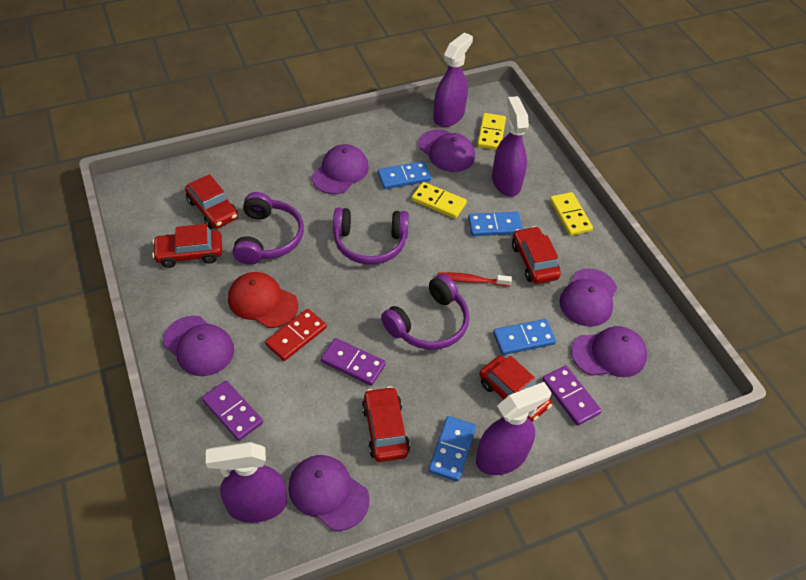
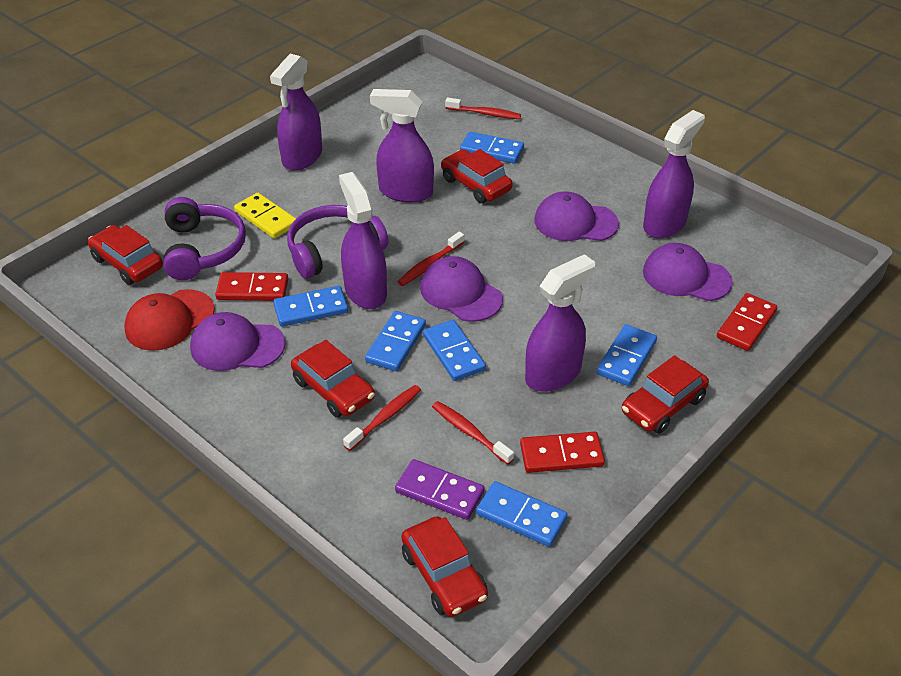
blue domino: [378,161,431,189] [428,416,476,482] [468,212,523,236] [493,319,556,355] = 4 -> [273,286,348,327] [365,311,426,371] [423,320,486,381] [460,132,524,164] [476,481,567,547] [596,324,657,386] = 6
purple cap: [163,316,234,376] [288,455,369,531] [312,144,369,194] [418,129,475,172] [559,269,617,327] [571,326,647,377] = 6 -> [190,312,285,371] [420,256,503,322] [534,192,619,241] [643,243,733,301] = 4
purple domino: [202,381,263,441] [321,338,386,386] [542,366,602,426] = 3 -> [395,459,485,520] = 1
purple headphones: [233,192,304,265] [333,208,409,265] [381,274,469,350] = 3 -> [164,197,246,280] [287,205,388,278] = 2
purple spray bottle: [206,442,287,523] [433,32,473,127] [476,382,552,475] [492,96,529,197] = 4 -> [270,54,322,171] [339,172,387,309] [370,89,434,202] [525,254,595,392] [643,110,705,239] = 5
red domino: [265,309,327,361] = 1 -> [215,272,288,301] [520,432,605,473] [717,293,777,351] = 3
red toothbrush: [437,272,512,286] = 1 -> [343,385,421,451] [397,232,464,286] [432,401,514,465] [445,97,521,119] = 4
yellow domino: [411,182,467,219] [477,113,506,150] [550,192,593,236] = 3 -> [234,193,296,239] = 1

